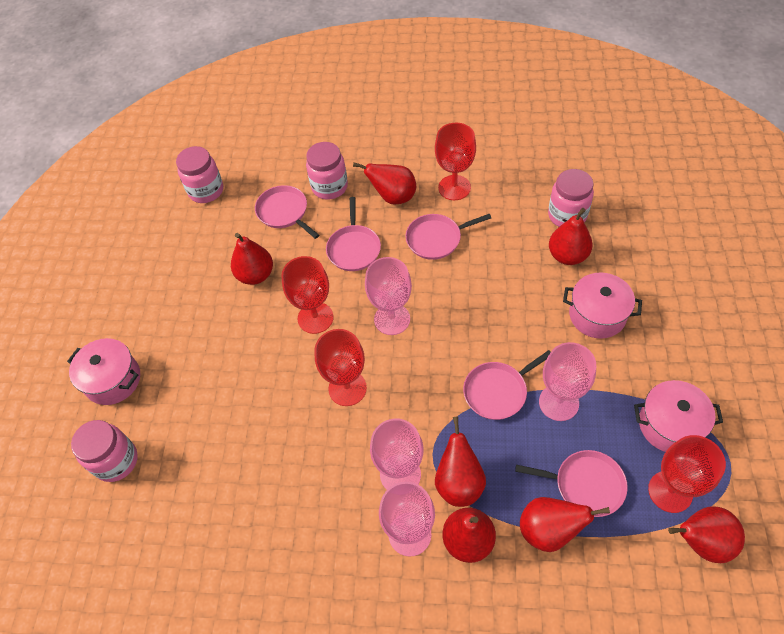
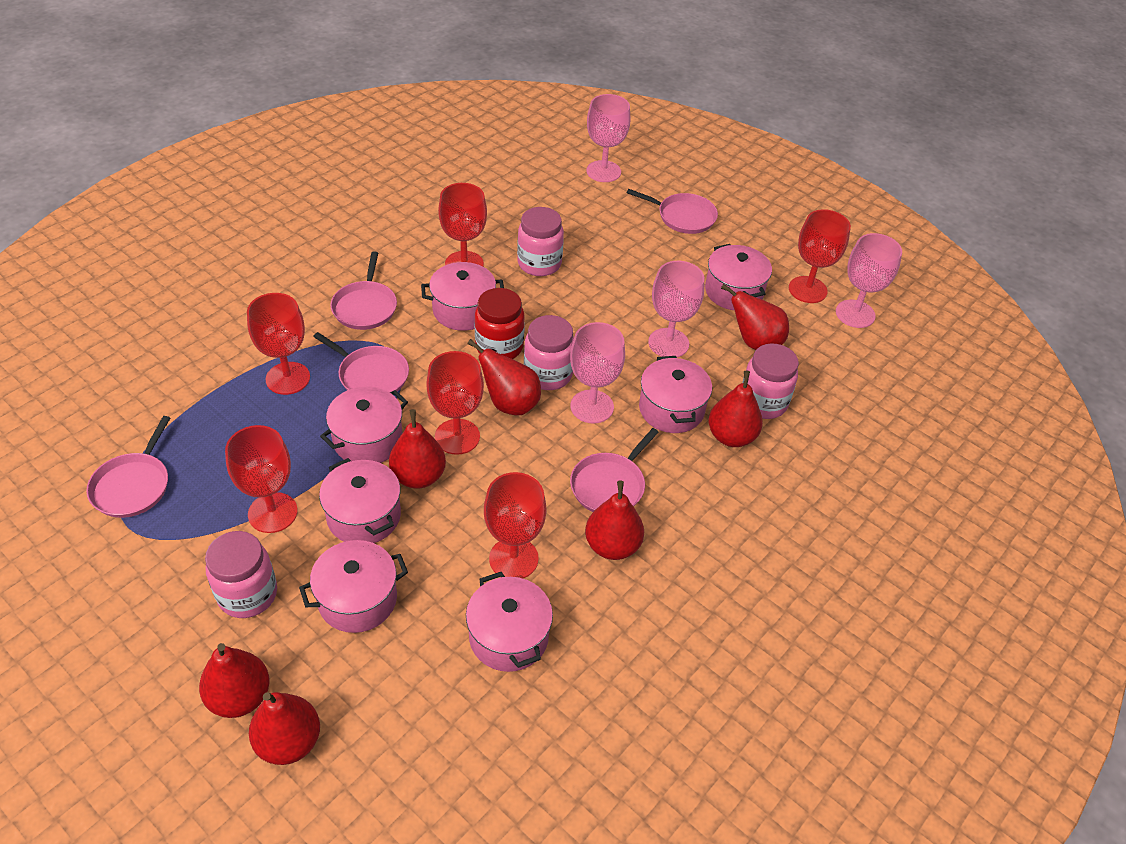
pink pot: [67,338,140,405] [563,273,642,339] [634,380,723,452] = 3 -> [299,540,408,633] [319,458,401,543] [320,386,408,463] [421,262,504,331] [466,572,553,672] [639,356,712,433] [705,244,772,310] = 7
red goblet: [281,256,334,334] [315,329,367,406] [435,123,476,200] [648,435,726,513] = 4 -> [225,425,298,533] [247,293,310,395] [426,351,484,455] [438,183,487,267] [484,472,547,579] [789,209,851,303] = 6
red jar: none = 0 -> [475,288,525,359] = 1

